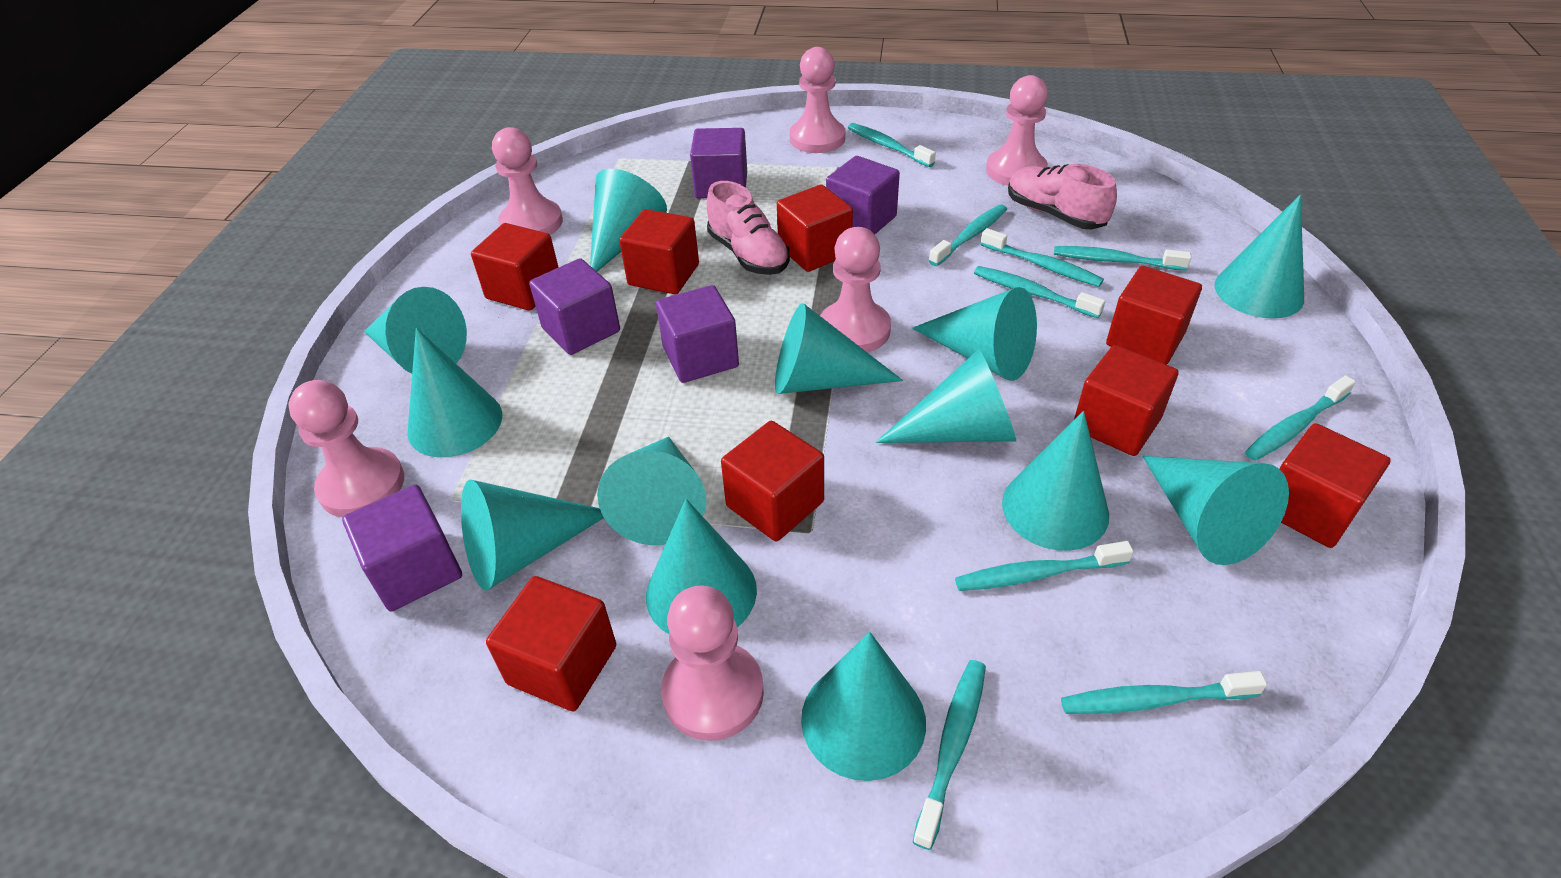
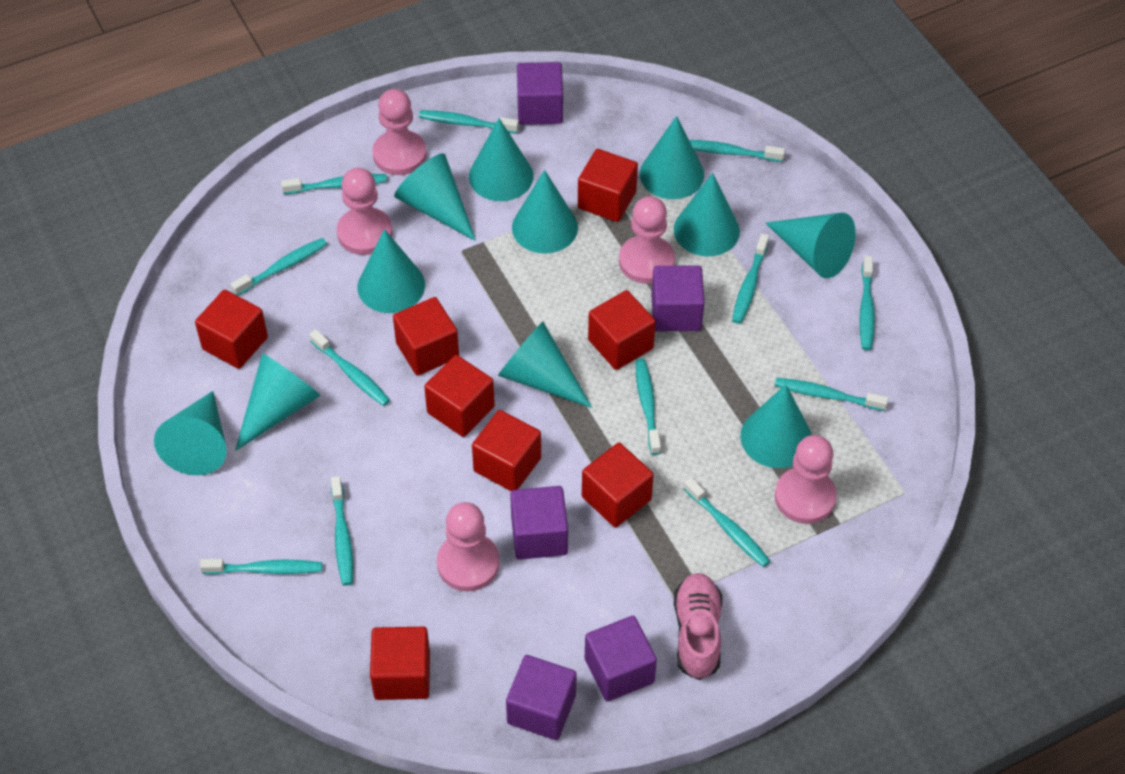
pink pawn: [288,380,404,517] [492,127,563,235] [661,585,764,741] [790,47,845,153] [820,227,891,353] [986,75,1048,186] = 6 -> [337,168,393,255] [372,89,427,175] [437,502,500,591] [619,196,675,284] [775,435,837,524] = 5
pink shoe: [707,181,790,275] [1008,164,1117,229] = 2 -> [674,573,722,680] = 1
turquoise cone: [364,287,467,374] [407,328,502,457] [461,480,604,590] [590,169,667,271] [597,437,706,545] [646,499,757,634] [775,303,903,394] [801,632,926,781] [876,349,1016,443] [912,287,1037,381] [1002,411,1109,551] [1142,456,1289,565] [1214,195,1304,319] = 13 -> [154,391,227,476] [235,353,321,451] [357,229,425,313] [394,153,476,241] [469,118,533,201] [498,321,592,408] [512,170,578,254] [640,116,704,199] [674,173,740,256] [740,384,811,468] [766,213,856,278] = 11
turquoise toothbrush: [848,123,936,167] [913,660,986,850] [929,204,1007,266] [955,541,1134,591] [974,266,1106,318] [981,228,1104,287] [1054,246,1191,271] [1061,671,1267,714] [1245,375,1356,461] = 9 -> [200,559,322,574] [230,238,327,296] [281,174,387,194] [309,329,390,406] [331,476,353,586] [419,110,519,134] [635,358,661,455] [683,477,770,567] [689,140,785,162] [732,234,769,324] [775,378,889,411] [859,256,875,350] = 12

